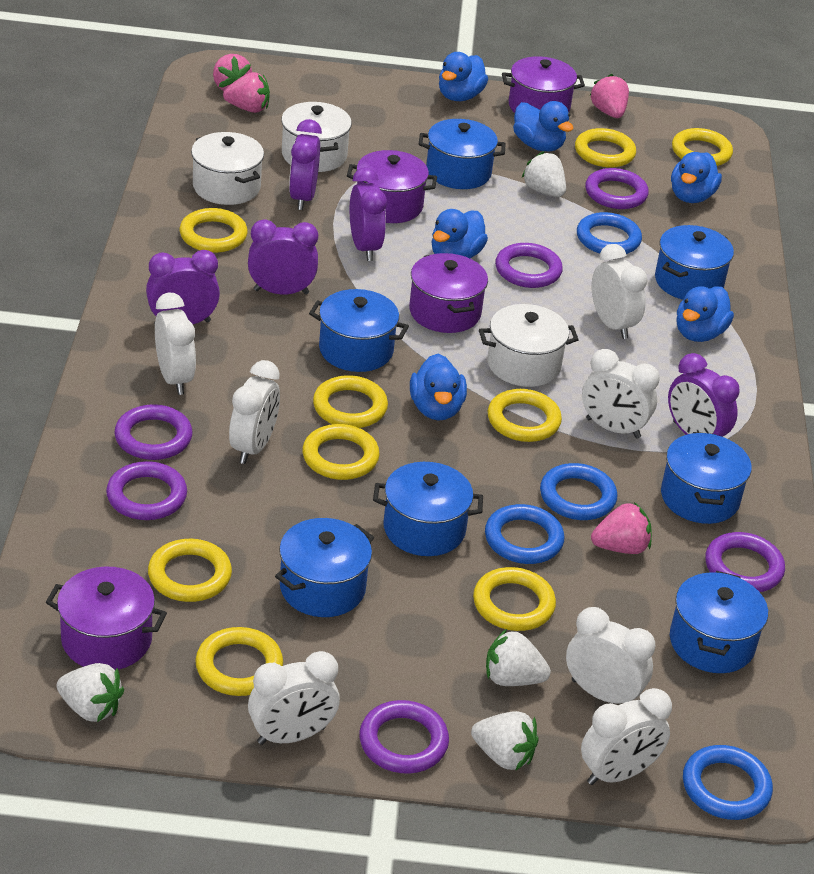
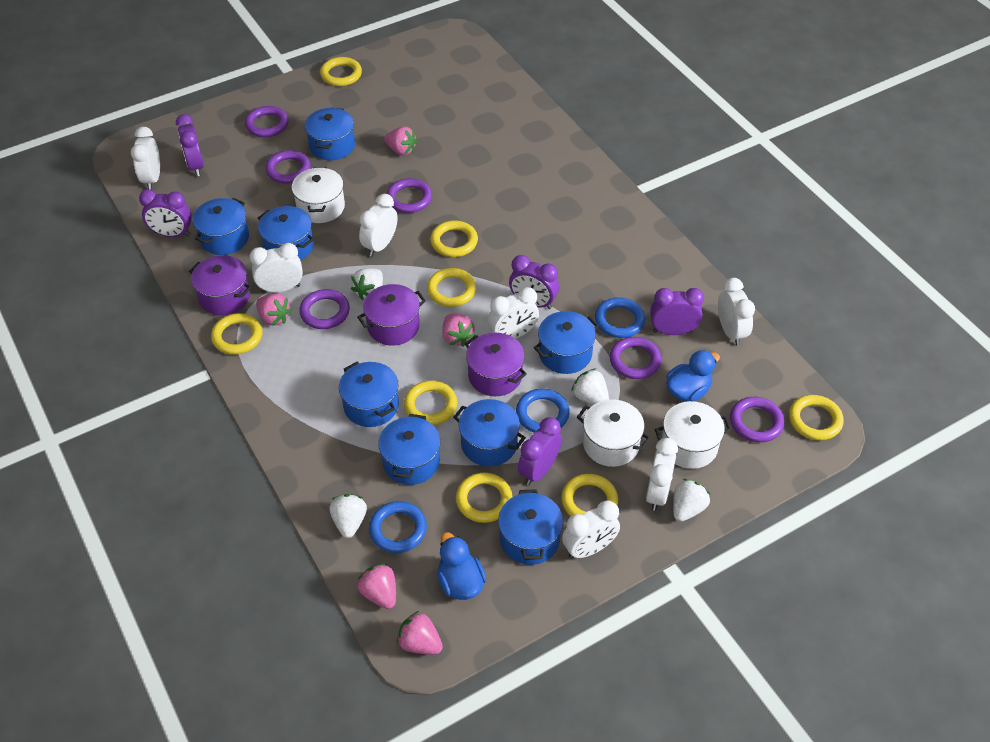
blue duck: [410,354,467,420] [431,209,488,258] [439,52,488,101] [513,101,574,151] [671,152,722,203] [676,286,734,342] = 6 -> [437,532,486,600] [666,350,720,401] = 2
blue pot: [275,518,374,617] [309,289,409,372] [373,462,483,556] [419,119,506,189] [655,225,734,300] [661,432,752,524] [670,571,768,673] = 7 -> [193,198,249,255] [258,206,314,260] [305,107,355,160] [339,362,399,427] [378,414,440,485] [453,399,526,466] [498,489,563,565] [534,311,599,374] = 8
blue ring: [485,504,564,564] [540,463,617,520] [577,212,642,254] [683,745,773,820] = 4 -> [369,501,427,553] [516,389,570,433] [595,297,645,338] = 3
pink strawberry: [213,54,252,91] [223,72,270,113] [590,74,629,118] [591,502,652,554] = 4 -> [256,293,292,326] [357,563,396,609] [384,126,417,156] [397,611,443,655] [443,314,475,347] = 5
purple pot: [46,567,167,670] [347,150,437,223] [409,253,488,333] [502,56,585,113] = 4 -> [189,255,252,315] [357,284,426,346] [465,333,527,396] = 3
yellow ring: [148,539,232,602] [180,208,248,253] [195,627,283,696] [302,424,380,480] [313,375,388,428] [473,567,556,631] [488,389,562,442] [575,128,636,168] [672,128,733,166] = 9 -> [211,313,262,355] [320,57,362,86] [404,381,457,425] [427,268,476,307] [430,221,478,257] [456,473,512,523] [562,474,618,516] [789,395,844,440] = 8

